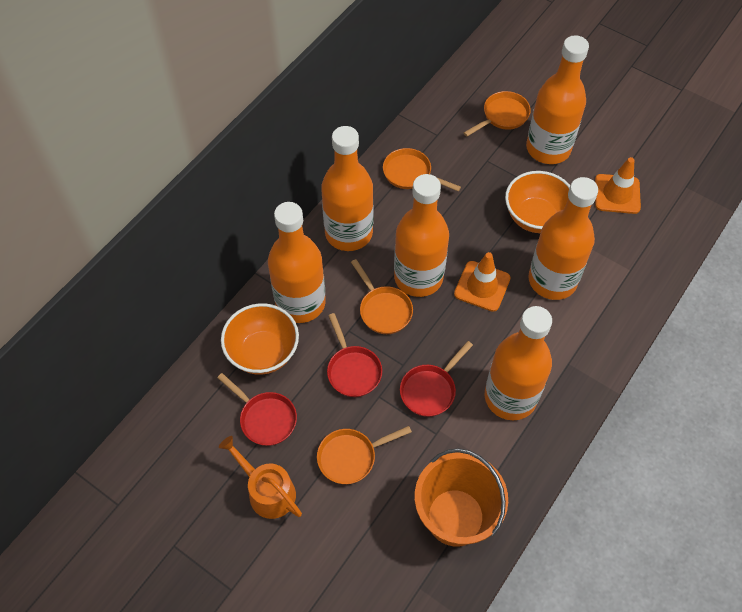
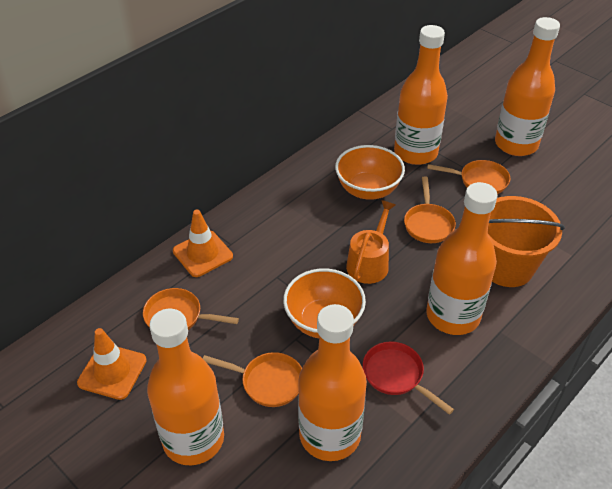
orange bottle: [268,202,326,323] [321,126,374,251] [394,174,449,297] [485,306,552,420] [526,35,589,164] [528,177,598,300] = 6 -> [147,309,224,465] [298,304,367,461] [394,25,448,165] [426,182,497,335] [495,17,560,156] = 5
red pan: [217,373,297,446] [327,313,382,397] [400,341,473,417] = 3 -> [363,342,454,415] = 1

